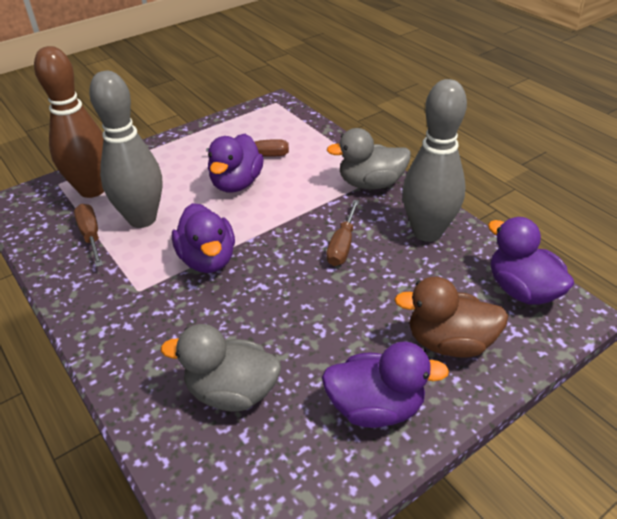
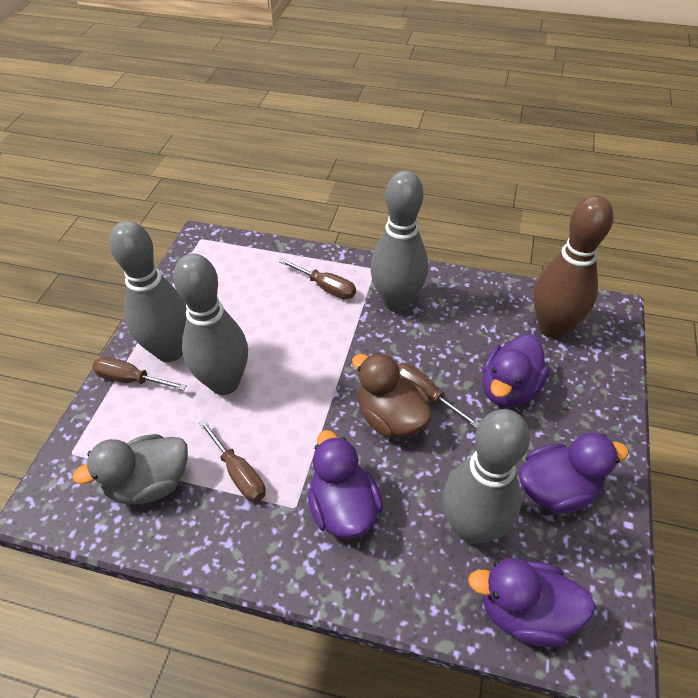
brown screwdriver: [74,204,103,267] [206,139,289,157] [326,200,359,266] = 3 -> [92,357,187,391] [199,419,266,502] [279,258,356,299] [398,363,479,428] = 4
grey bowling pin: [89,71,162,228] [403,79,467,242] = 2 -> [109,221,187,362] [173,254,248,395] [371,171,428,312] [443,409,530,544] = 4
grey duck: [161,324,281,412] [327,128,411,189] = 2 -> [72,434,188,505] = 1

